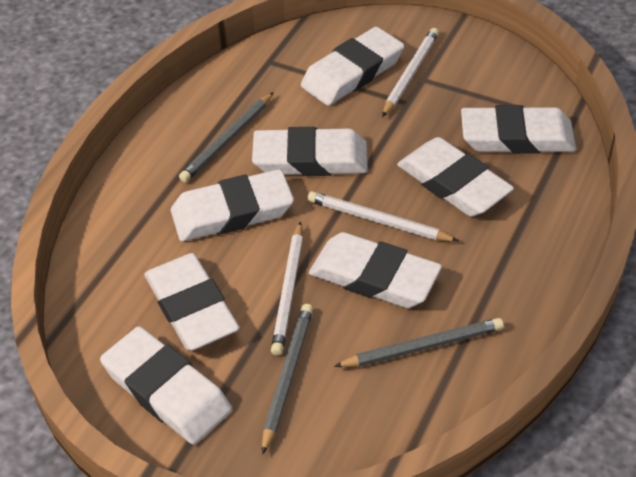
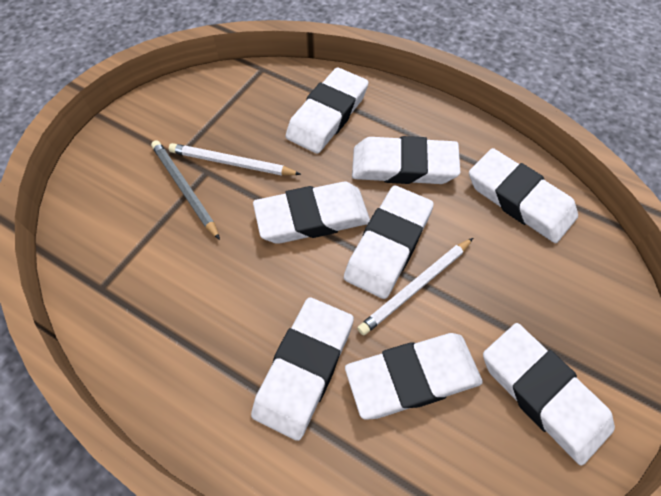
grey pencil: [179,92,274,182] [262,304,313,455] [334,318,504,367] = 3 -> [151,140,220,240] = 1
white pencil: [271,221,303,356] [308,191,458,242] [382,28,439,117] = 3 -> [169,143,301,176] [357,238,473,336] = 2

